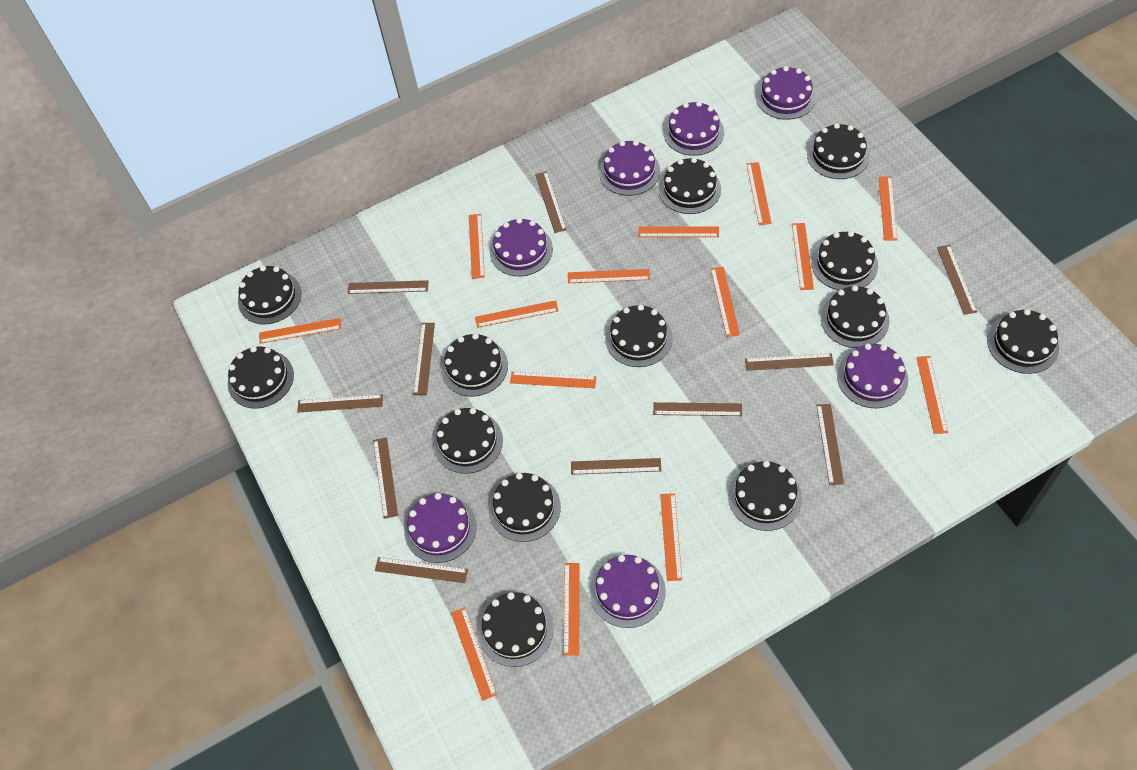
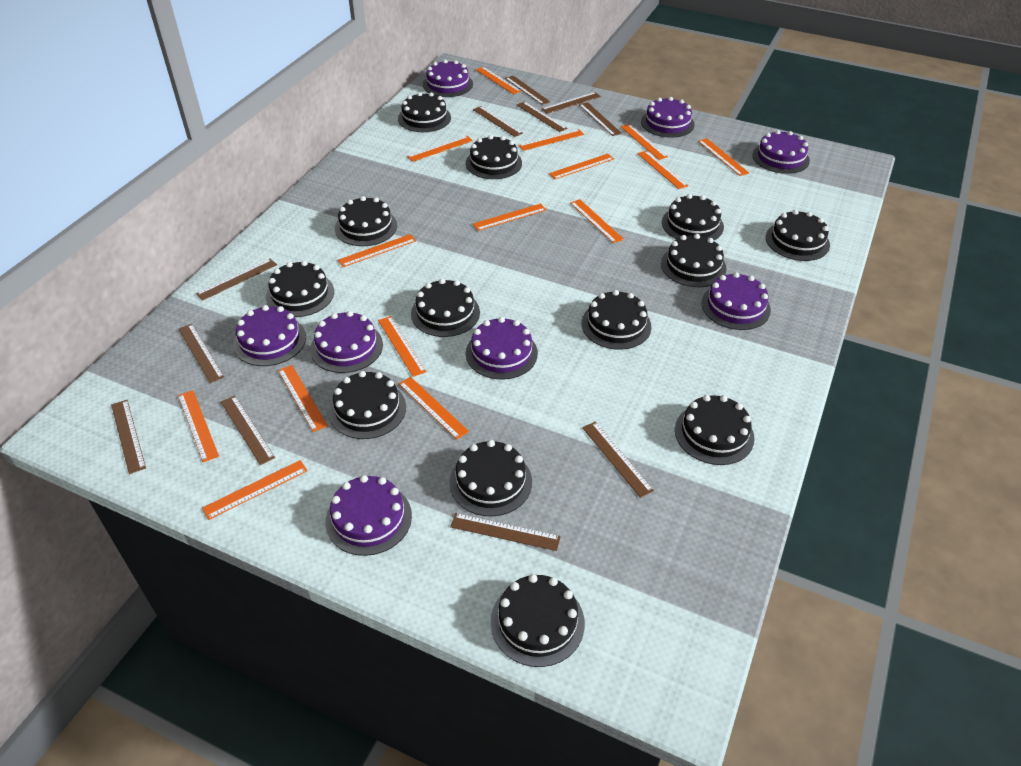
orange ruler: [259,318,341,344] [451,607,497,701] [469,214,485,279] [475,300,558,328] [510,371,596,388] [564,563,580,656] [568,269,650,283] [638,227,719,237] [660,493,682,581] [711,267,740,337] [747,162,772,225] [792,223,814,290] [879,177,897,241] [916,356,948,434] = 14 -> [178,390,219,462] [202,460,307,520] [278,365,328,432] [338,234,416,267] [378,316,427,377] [399,377,469,440] [407,136,473,162] [473,204,546,231] [476,67,521,94] [518,129,584,151] [549,154,614,179] [570,199,624,243] [621,124,668,160] [637,150,688,189] [698,138,749,176] = 15
purple cake: [404,493,477,563] [490,218,553,276] [590,555,666,628] [599,140,660,196] [664,101,724,156] [756,66,816,120] [837,343,908,408] = 7 -> [233,305,306,366] [310,311,383,373] [325,475,412,556] [423,60,473,97] [466,317,538,380] [641,97,695,138] [701,272,771,330] [753,130,810,174] = 8

